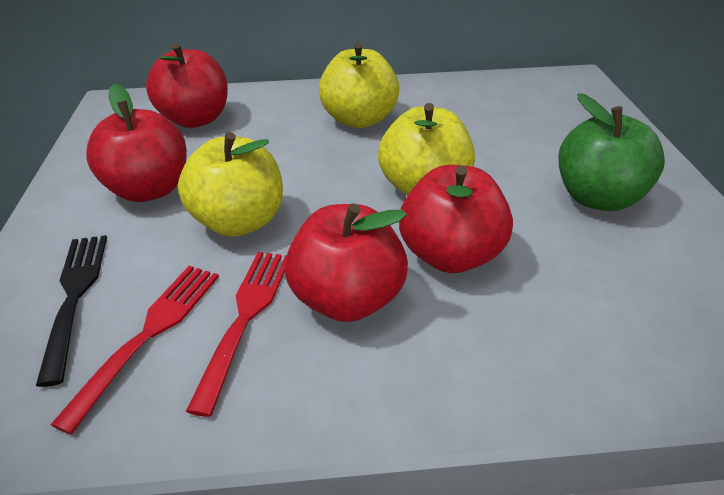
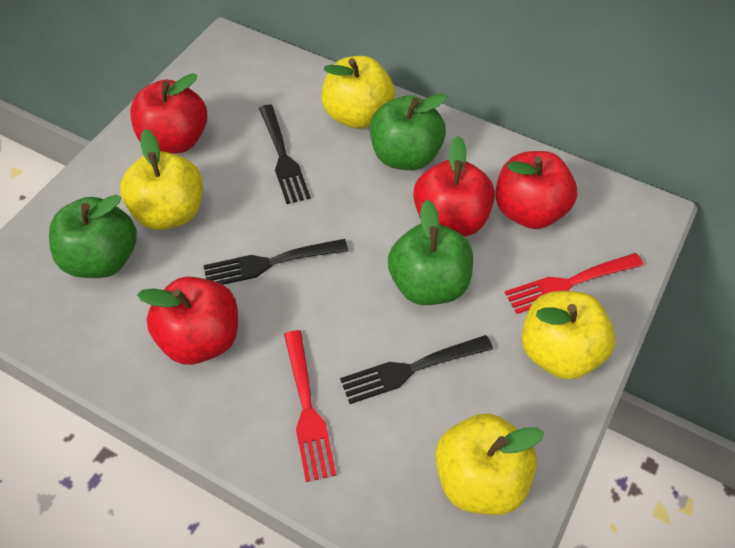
black fork: [36,235,107,387] = 1 -> [203,239,348,285] [259,105,311,204] [340,335,493,404] = 3
green apple: [559,93,665,211] = 1 -> [49,194,137,278] [370,93,448,170] [388,200,473,305] = 3
yellow apple: [178,132,283,237] [319,42,399,128] [378,103,475,195] = 3 -> [120,129,203,230] [322,56,395,129] [435,414,544,515] [522,291,615,379] = 4

